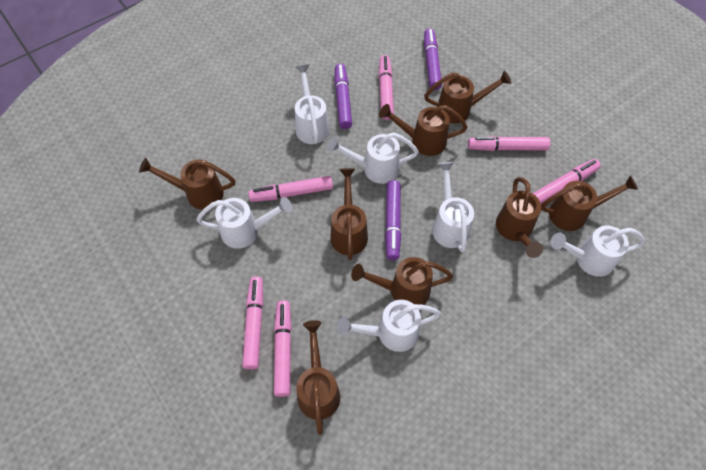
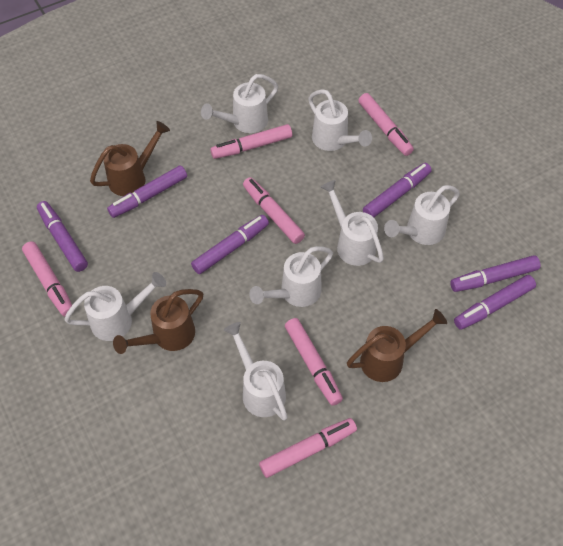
brown watering can: [139,158,235,210] [296,320,340,435] [330,168,368,260] [351,257,453,305] [379,104,467,156] [424,71,511,124] [496,177,543,258] [541,175,638,231] = 8 -> [90,121,170,196] [113,289,203,354] [347,309,447,382] = 3
purple marker: [335,64,352,129] [385,180,401,260] [424,28,442,90] = 3 -> [37,201,88,272] [107,165,187,218] [191,215,269,274] [363,163,432,218] [450,255,540,292] [454,275,536,330] = 6
white watering can: [196,197,292,249] [295,65,330,144] [327,133,419,184] [337,300,441,352] [432,162,474,252] [550,225,645,277] = 6 -> [64,272,166,341] [201,74,278,133] [224,322,288,421] [249,246,333,307] [308,89,372,151] [321,180,384,266] [384,185,460,245] = 7

